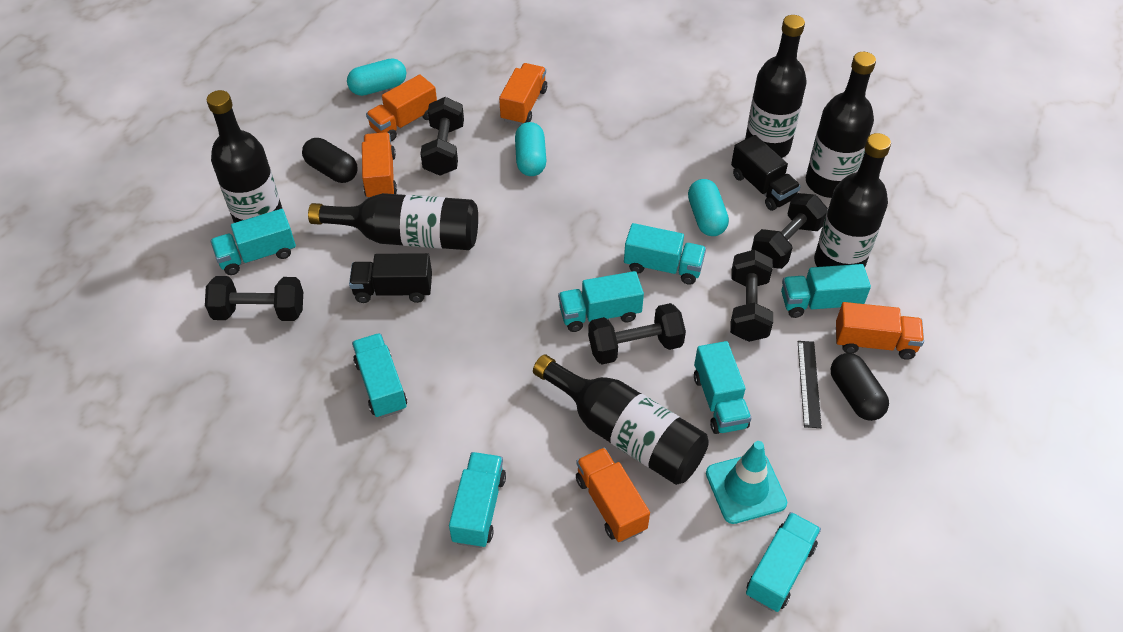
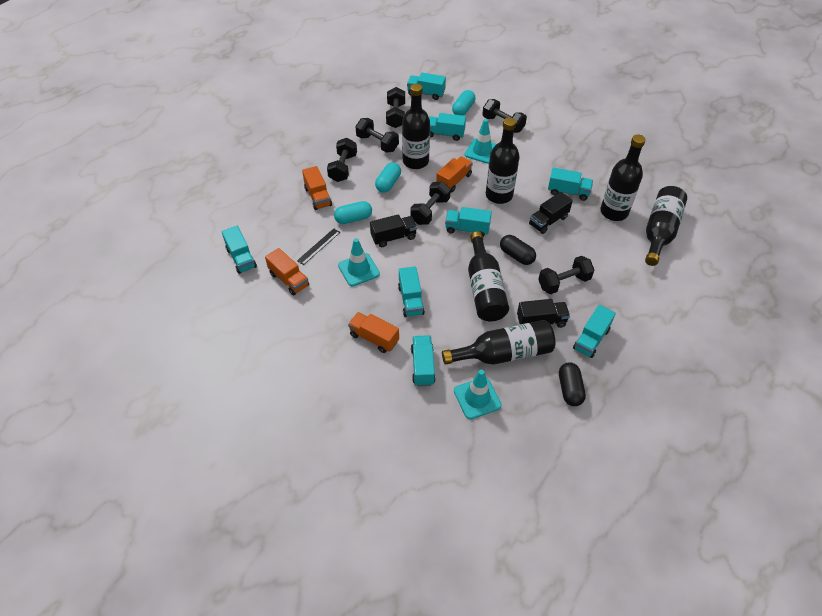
black dumbbell: [205,276,303,321] [420,97,464,176] [588,303,686,365] [730,250,773,342] [751,193,828,269] = 5 -> [327,138,357,182] [355,118,399,153] [386,87,405,128] [410,181,451,225] [482,99,527,133] [538,256,594,294] = 6
black truck: [349,253,432,303] [731,135,801,211] = 2 -> [370,214,417,247] [517,299,570,328] [529,192,573,234] = 3
orange truck: [362,132,397,197] [366,74,437,141] [499,63,547,125] [576,447,650,542] [836,302,924,360] = 5 -> [265,248,309,296] [302,166,332,210] [348,312,399,353] [436,156,473,192] = 4
turquoise traffic cone: [706,441,787,524] = 1 -> [338,238,380,286] [454,370,502,419] [465,119,496,164] = 3

